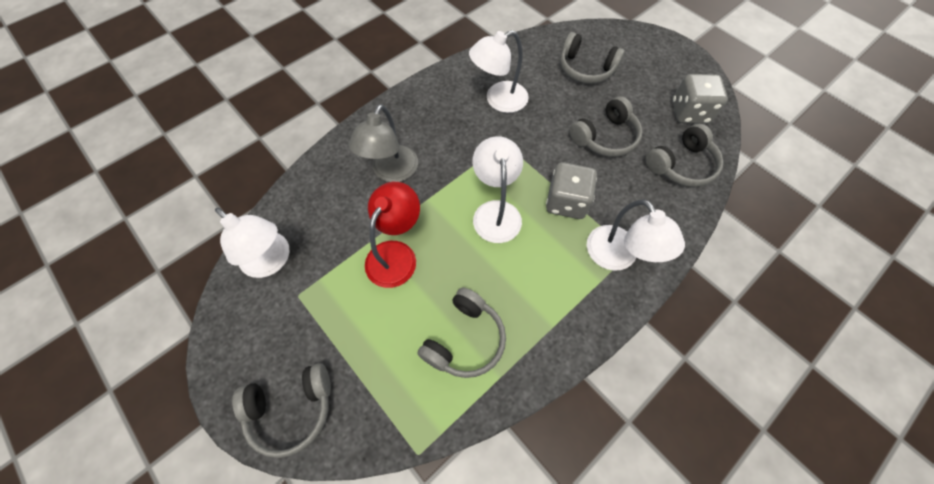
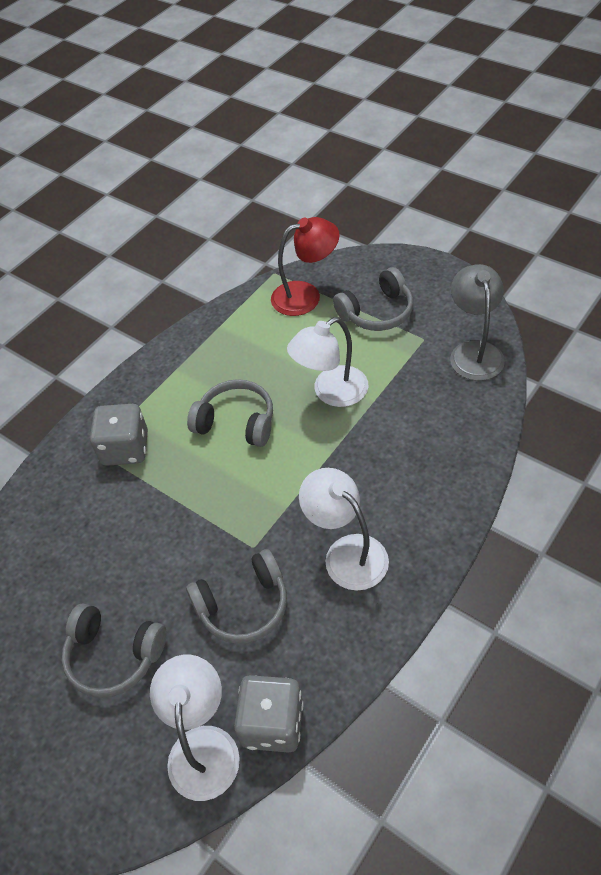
grey headphones: [232,363,331,458] [417,287,506,378] [560,32,625,84] [569,96,643,157] [645,124,723,187] = 5 -> [61,603,167,698] [186,549,287,644] [187,379,273,447] [333,267,413,331] = 4
white lamp: [215,208,289,278] [469,30,529,113] [473,136,523,243] [587,200,685,271] = 4 -> [150,655,240,801] [287,317,368,407] [299,468,389,591] = 3

